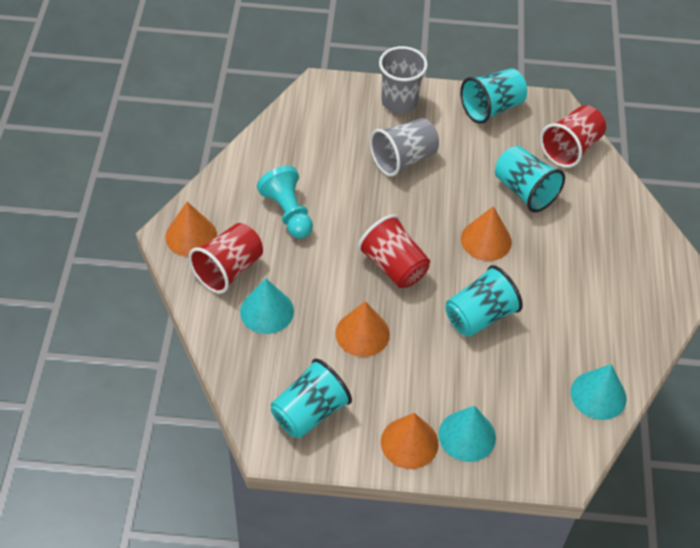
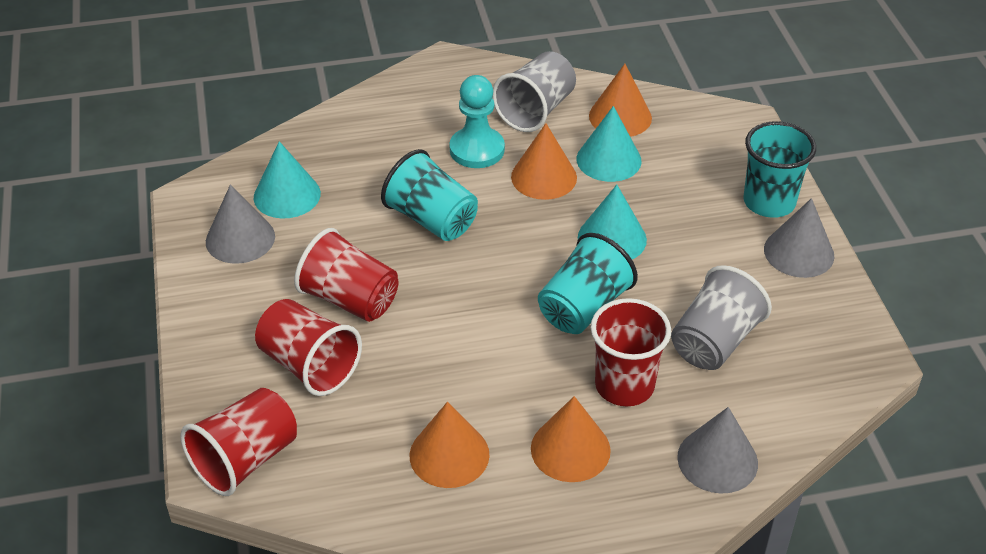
grey cone: none = 0 -> [206,185,275,264] [677,407,758,494] [764,198,834,278] = 3
red cup: [189,223,263,294] [358,214,430,288] [540,105,606,168] = 3 -> [180,388,297,496] [255,299,362,396] [294,228,399,322] [591,298,671,406] = 4
turquoise cup: [271,358,352,438] [445,265,523,337] [460,68,527,124] [495,146,565,213] = 4 -> [381,149,478,241] [538,233,638,334] [743,121,816,218] = 3

